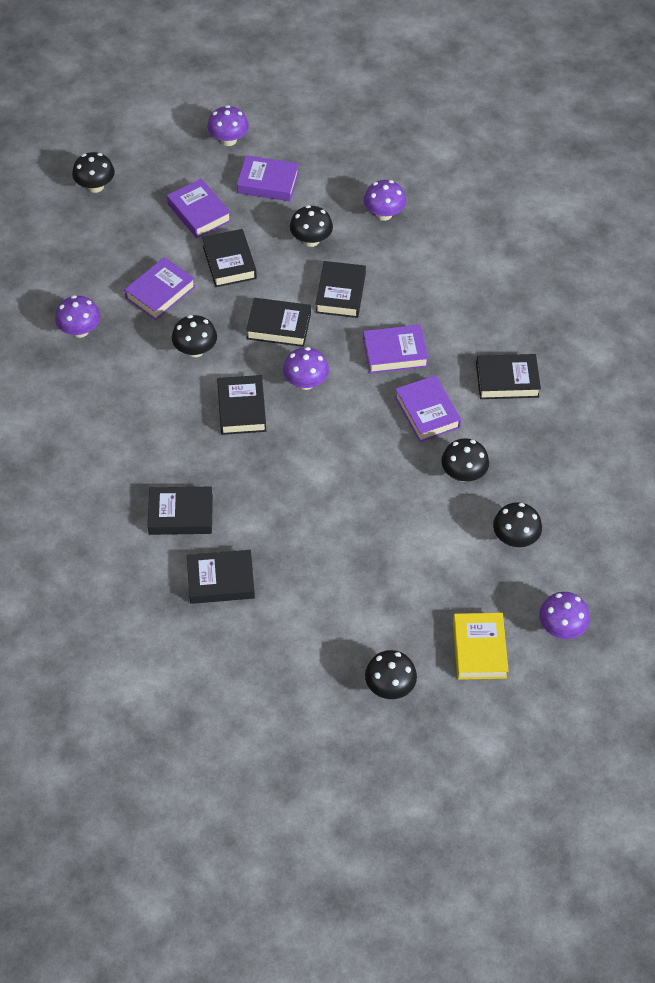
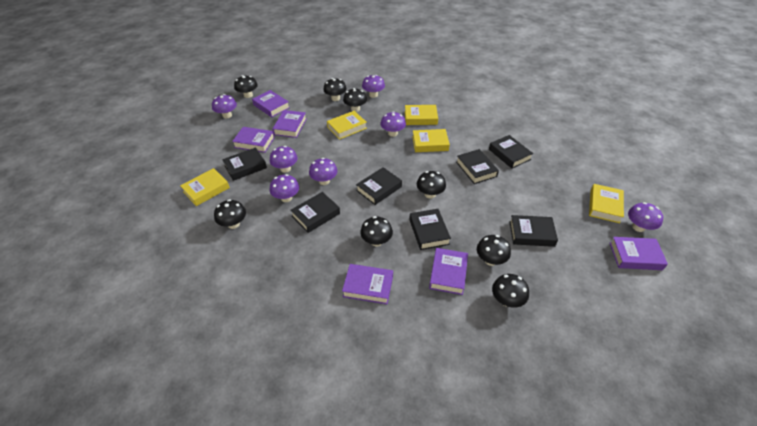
black mushroom: [72,152,115,193] [172,315,217,357] [290,205,333,247] [365,650,417,699] [441,438,489,482] [493,502,542,547] = 6 -> [214,199,246,229] [234,75,258,98] [323,78,347,101] [343,88,367,112] [360,216,393,246] [417,171,446,199] [477,235,511,266] [492,274,529,307] = 8
purple book: [124,257,195,320] [167,179,231,238] [237,155,299,201] [363,325,429,374] [395,375,461,442] = 5 -> [232,127,275,153] [252,90,290,117] [272,110,307,138] [342,264,393,304] [429,248,468,295] [610,237,668,270] = 6
purple mushroom: [55,295,100,338] [207,105,249,146] [283,347,329,390] [364,180,406,221] [539,592,590,639] = 5 -> [212,94,237,118] [270,146,298,173] [270,174,299,202] [309,158,338,185] [362,75,385,98] [380,111,406,137] [628,202,663,232] = 7
yellow book: [453,613,509,680] = 1 -> [180,168,230,206] [327,111,367,140] [405,105,438,125] [412,129,450,152] [589,184,624,223] = 5

